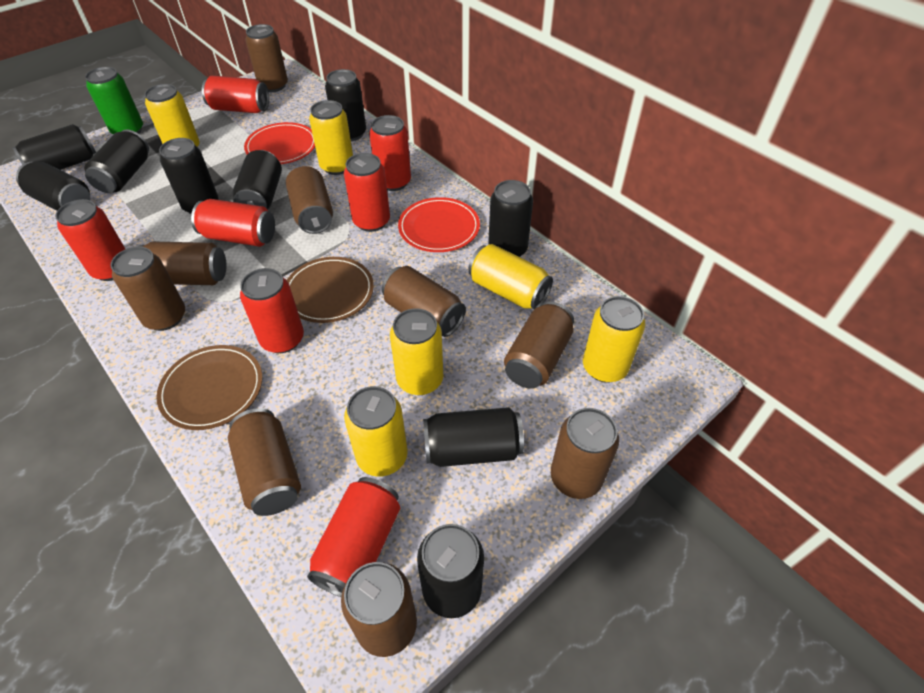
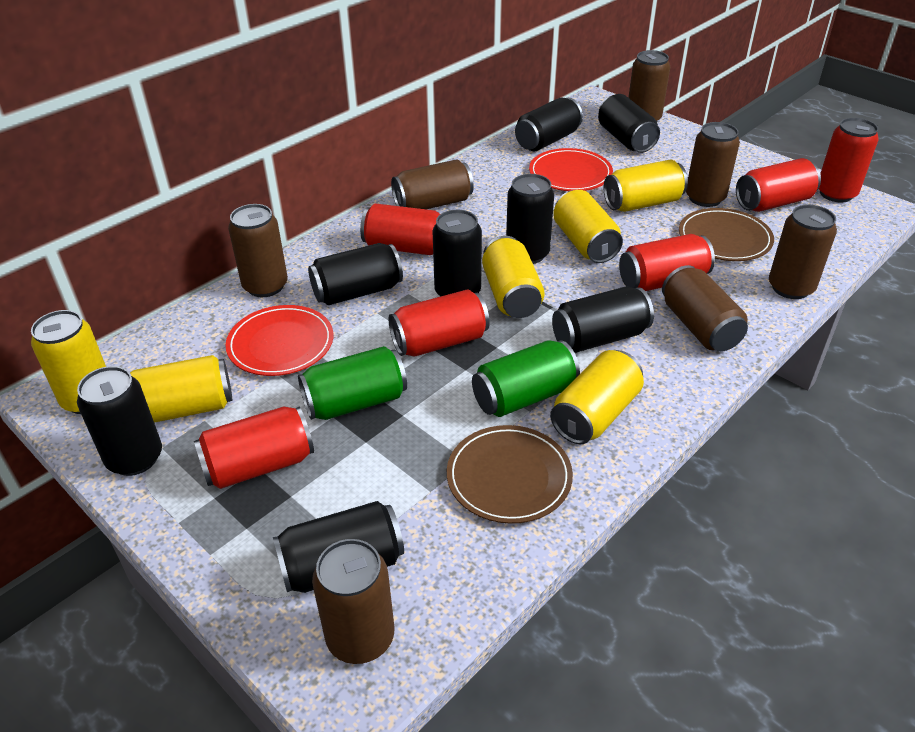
black can: [12,124,96,170] [16,161,90,211] [84,129,149,193] [159,138,218,214] [232,150,282,210] [325,69,366,141] [417,524,484,618] [423,407,524,467] [488,180,533,257] = 9 -> [77,366,162,476] [273,501,404,593] [308,243,403,305] [432,210,482,296] [506,174,554,264] [515,97,583,151] [552,286,654,353] [598,94,660,153] = 8
brown can: [110,247,185,331] [139,242,226,285] [228,408,301,516] [245,24,288,92] [286,166,333,234] [341,562,417,657] [382,266,466,337] [504,302,574,389] [551,408,619,499] = 9 -> [228,204,288,297] [312,539,394,664] [391,159,474,209] [628,50,670,121] [662,265,748,352] [686,122,740,207] [769,205,837,299] = 7
green can: [85,67,143,135] = 1 -> [298,346,407,420] [472,340,580,417] = 2
red can: [55,199,125,281] [191,199,275,247] [202,76,269,113] [240,268,304,353] [307,477,400,597] [344,153,390,232] [369,115,411,191] = 7 -> [194,406,314,489] [360,203,440,255] [389,289,490,356] [619,234,715,291] [736,158,821,212] [819,118,879,202] = 6

